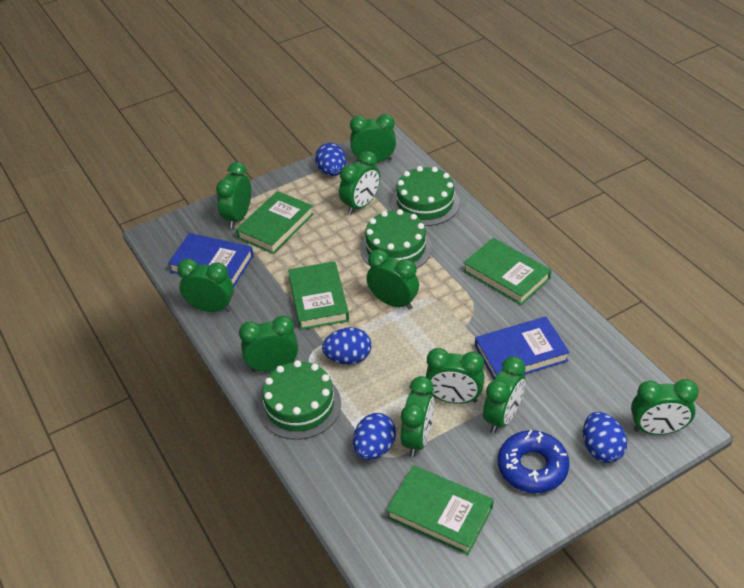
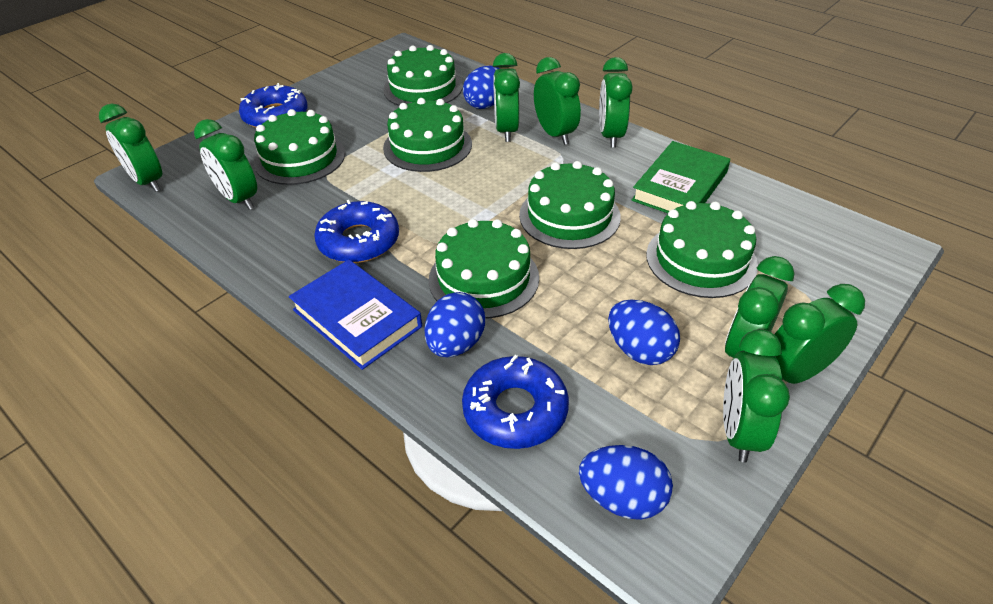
blue book: [168,233,254,287] [475,317,570,379] = 2 -> [289,260,422,370] = 1
blue donut: [498,430,570,493] = 1 -> [239,83,308,128] [314,200,399,263] [462,355,569,449] = 3
green book: [236,191,314,254] [288,261,349,330] [386,465,494,555] [463,238,551,305] = 4 -> [632,141,730,213] = 1
green cake: [258,360,341,440] [360,209,432,269] [391,166,460,226] = 3 -> [254,109,345,185] [383,45,463,106] [383,98,472,172] [429,219,539,319] [519,161,621,249] [646,201,758,298] = 6
green clock: [177,259,234,312] [216,162,251,228] [239,315,298,372] [339,151,380,214] [350,114,396,162] [367,249,419,310] [401,376,435,457] [426,348,485,404] [483,356,526,433] [631,379,699,435] = 10 -> [99,104,162,192] [194,119,257,210] [493,53,520,142] [534,57,581,145] [599,57,633,148] [723,329,790,462] [725,256,794,358] [774,284,865,384] = 8

